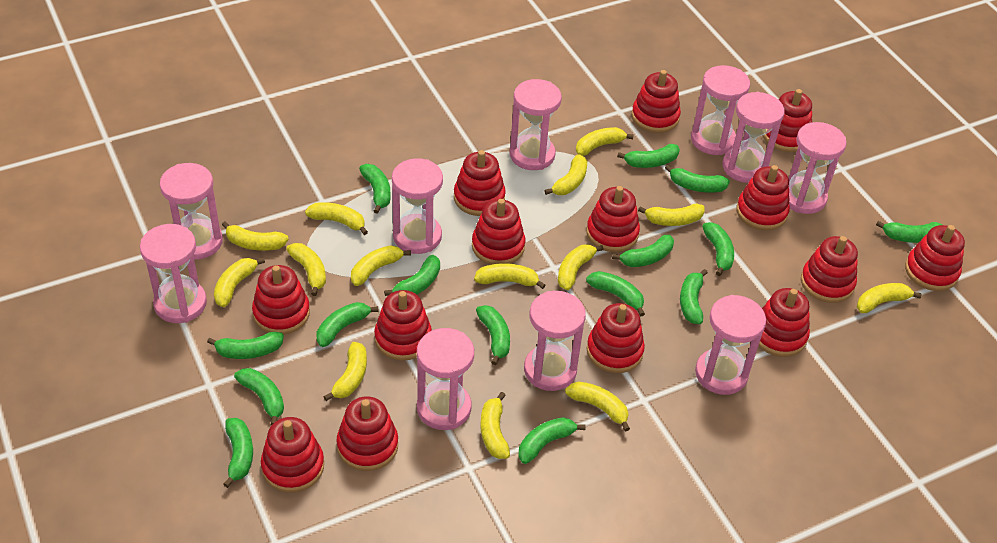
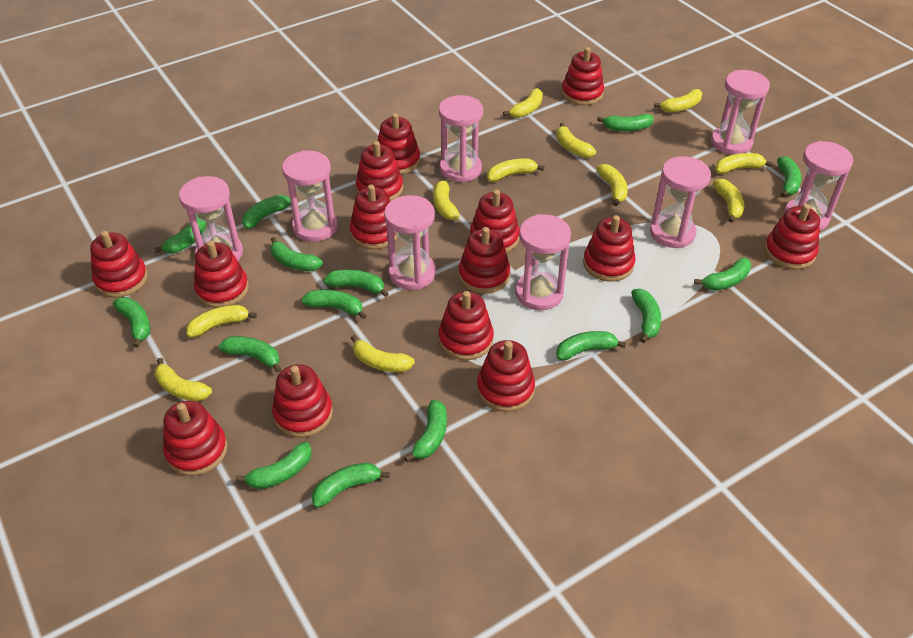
pink hourglass: [140,224,207,323] [160,163,223,260] [392,158,443,254] [417,328,474,430] [510,79,562,170] [524,291,586,391] [691,65,750,155] [695,295,766,395] [723,92,785,183] [789,122,847,214] = 10 -> [179,176,243,261] [282,150,338,242] [384,195,436,290] [439,95,483,183] [515,214,571,310] [650,156,711,248] [711,70,770,155] [784,141,853,231] = 8
yellow banana: [214,257,265,307] [222,222,289,251] [286,243,326,296] [305,202,368,235] [324,342,367,401] [351,245,411,286] [474,263,545,289] [480,392,510,459] [544,154,587,195] [558,244,604,290] [565,381,630,432] [576,127,634,156] [638,204,705,226] [857,283,922,313] = 14 -> [154,358,212,401] [186,305,257,337] [351,335,415,372] [433,177,460,220] [487,158,544,182] [503,88,543,118] [556,123,596,158] [596,164,628,206] [654,89,702,113] [713,179,744,223] [715,153,773,174] = 11

